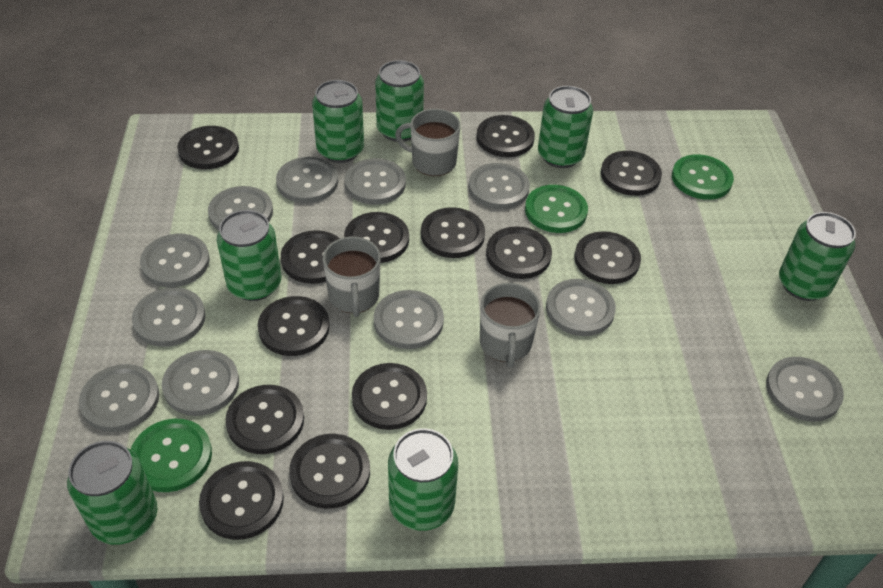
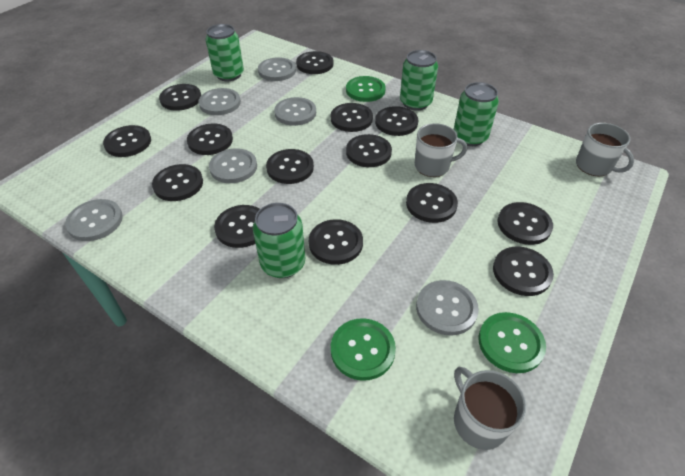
black button: [177,126,239,169] [199,461,284,540] [225,385,304,454] [258,296,330,356] [281,230,340,284] [289,434,370,509] [344,212,409,263] [352,363,427,430] [421,207,485,258] [477,115,535,157] [486,226,552,279] [574,231,641,284] [601,151,662,196] = 13 -> [103,125,151,157] [152,164,203,201] [159,84,201,111] [187,124,233,155] [214,205,260,248] [266,149,314,184] [296,51,333,74] [309,219,363,265] [331,103,373,132] [346,134,392,167] [375,106,418,136] [406,183,458,223] [493,246,554,296] [497,202,553,245] = 14
green can: [67,441,157,545] [217,210,281,301] [312,80,364,163] [375,60,424,142] [388,428,458,531] [538,86,593,168] [779,212,856,301] = 7 -> [205,24,244,81] [253,203,305,278] [400,50,438,111] [453,82,499,146] = 4
grey button: [79,364,159,432] [132,287,206,347] [140,234,210,287] [162,350,239,416] [208,186,273,231] [276,157,338,203] [344,158,406,205] [374,290,444,349] [468,163,530,209] [546,279,616,336] [766,357,844,422] = 11 -> [65,199,123,241] [198,88,241,115] [209,148,257,183] [258,57,296,81] [274,97,316,126] [416,280,479,336] = 6

